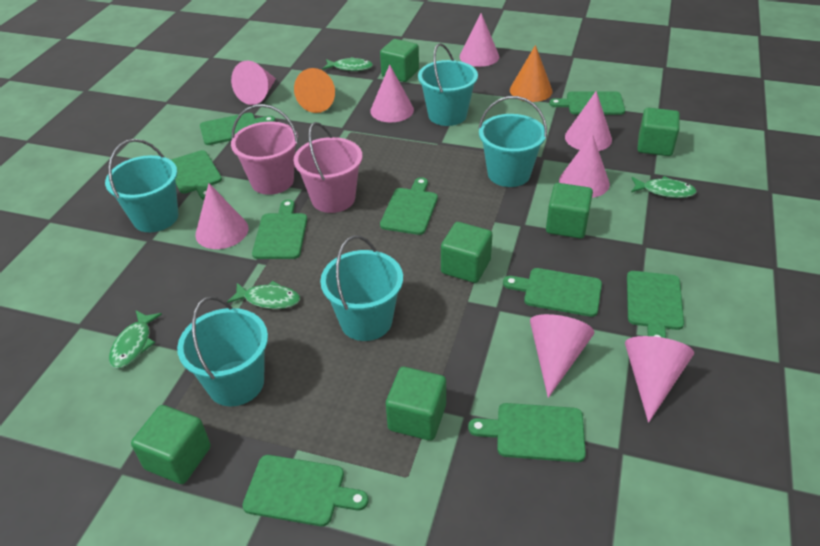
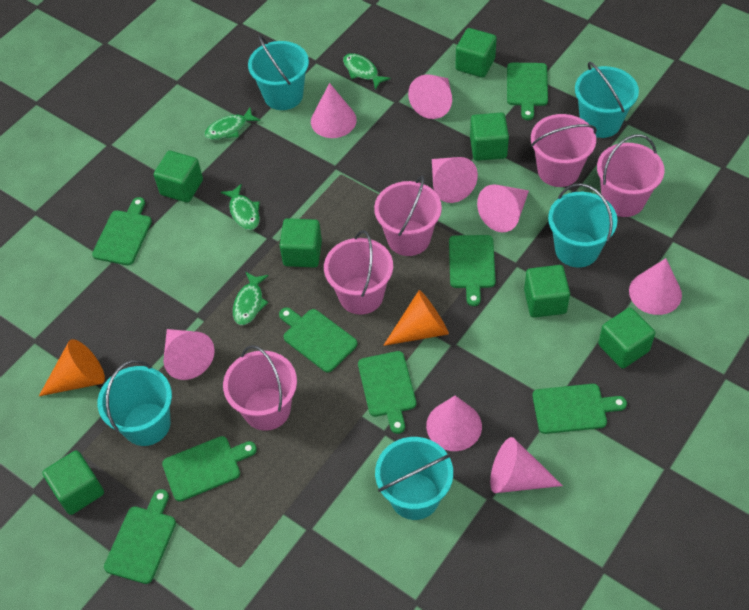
green cube: [131,405,211,484] [380,39,419,82] [386,367,446,441] [441,222,492,283] [546,183,593,239] [637,107,680,156] = 6 -> [42,450,104,515] [154,151,203,203] [279,218,322,268] [455,28,497,78] [470,113,509,161] [524,265,570,318] [598,307,655,369] = 7
green cutting board: [171,150,222,200] [200,113,276,145] [242,455,368,526] [252,199,307,259] [380,177,438,235] [468,403,586,462] [503,268,602,317] [549,91,625,115] [627,271,684,338] = 9 -> [92,197,152,265] [104,489,176,584] [162,436,257,502] [279,307,358,372] [358,351,416,434] [449,235,496,306] [507,63,548,120] [532,384,627,434] = 8
pink bucket: [231,104,298,195] [294,122,362,213] = 2 -> [223,345,297,431] [324,230,393,315] [374,176,442,256] [531,114,597,187] [597,134,665,217] = 5

